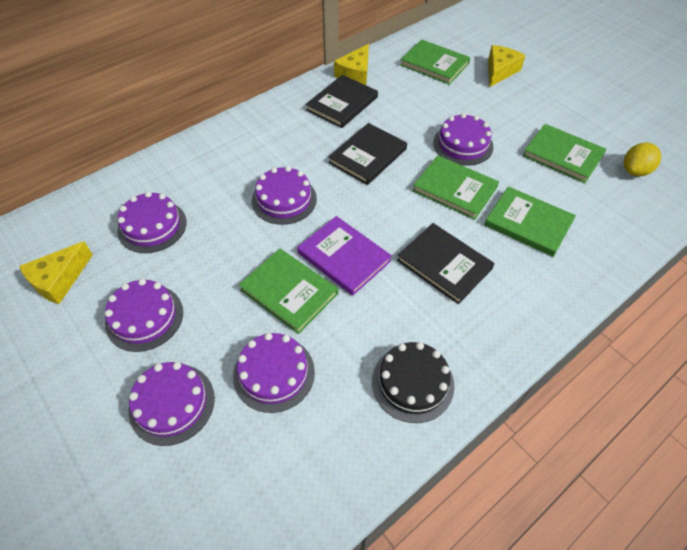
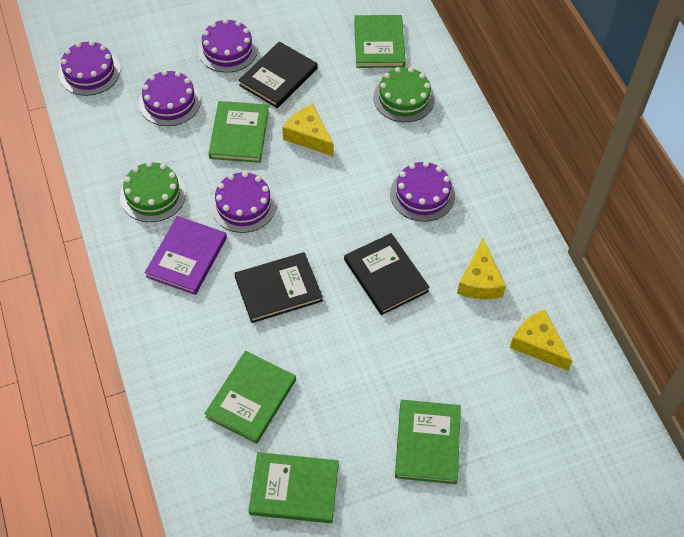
black cake: [372,342,454,423] = 1 -> none = 0
green cake: none = 0 -> [120,162,186,222] [373,67,435,122] = 2
purple cake: [105,279,183,352] [117,192,187,253] [129,362,215,446] [233,333,315,413] [252,166,317,225] [433,113,493,166] = 6 -> [59,41,120,96] [139,70,201,126] [198,19,258,73] [211,171,276,233] [390,161,455,222] = 5
yellow lemon: [624,143,661,177] = 1 -> none = 0

